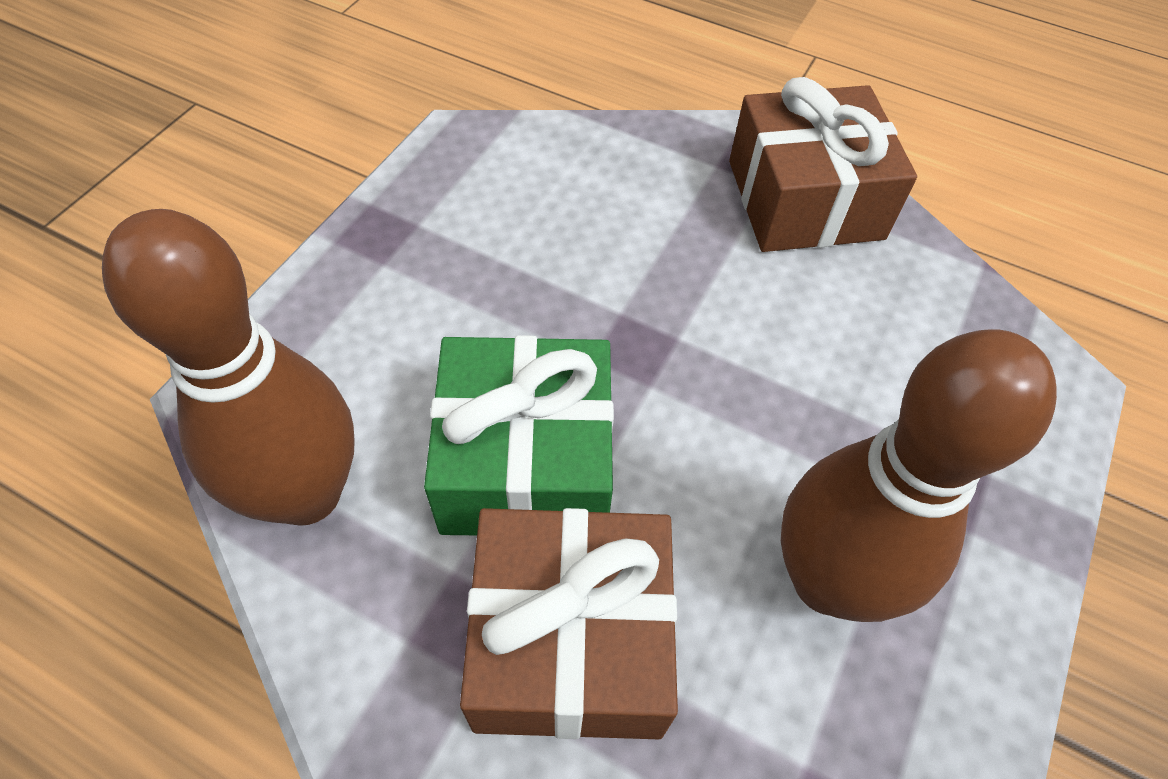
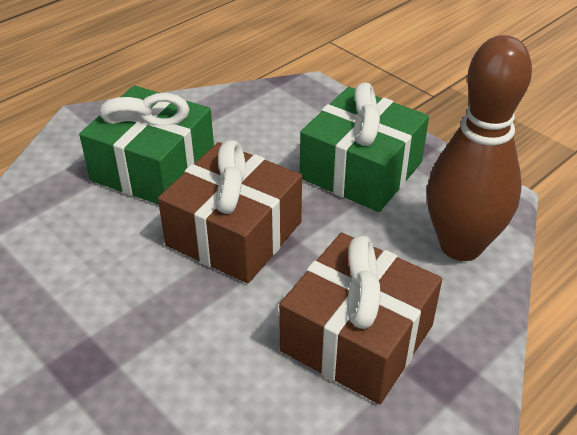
brown bowling pin: [102,209,355,526] [781,329,1057,622] = 2 -> [427,35,532,261] = 1
green gift: [424,335,614,535] = 1 -> [79,85,214,205] [300,83,429,212] = 2

